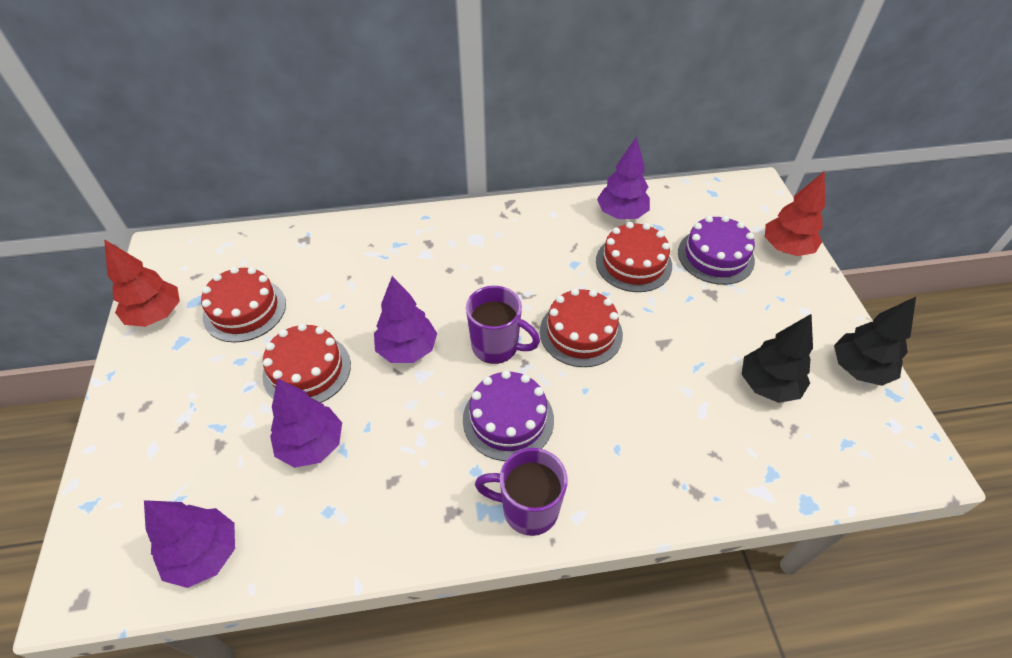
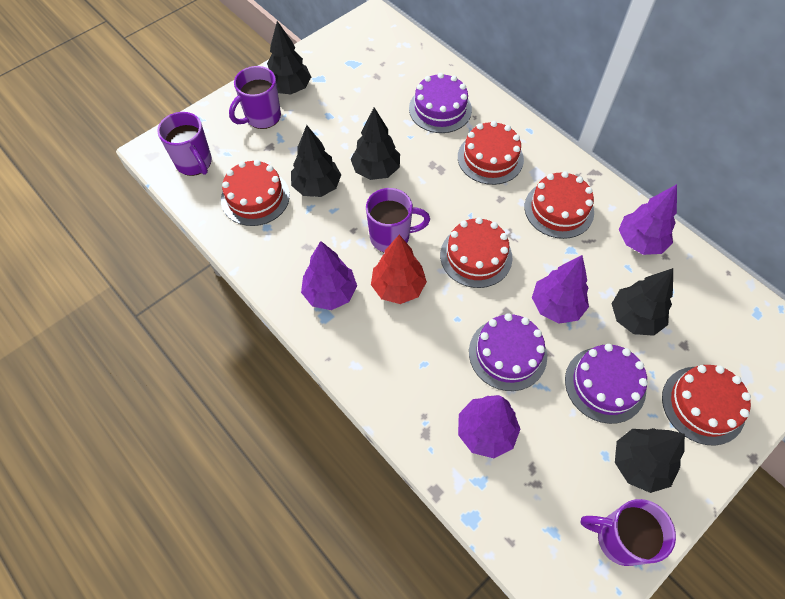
black tree: [741,314,813,403] [834,297,916,386] = 2 -> [267,21,311,94] [291,125,341,197] [351,107,400,180] [612,268,673,336] [615,428,685,493] = 5
purple cake: [463,370,554,461] [678,215,755,285] = 2 -> [409,73,472,133] [469,313,547,391] [565,344,648,424] = 3
purple mug: [466,286,540,364] [475,448,568,536] = 2 -> [157,112,212,176] [229,66,281,129] [366,188,430,253] [580,499,676,566] = 4
red cake: [201,267,286,343] [262,323,351,403] [540,288,623,367] [596,222,672,292] = 4 -> [221,160,290,226] [440,217,512,288] [458,121,524,185] [525,171,594,239] [662,365,751,446] = 5
red tree: [104,239,180,327] [765,171,825,256] = 2 -> [371,235,427,304] = 1

